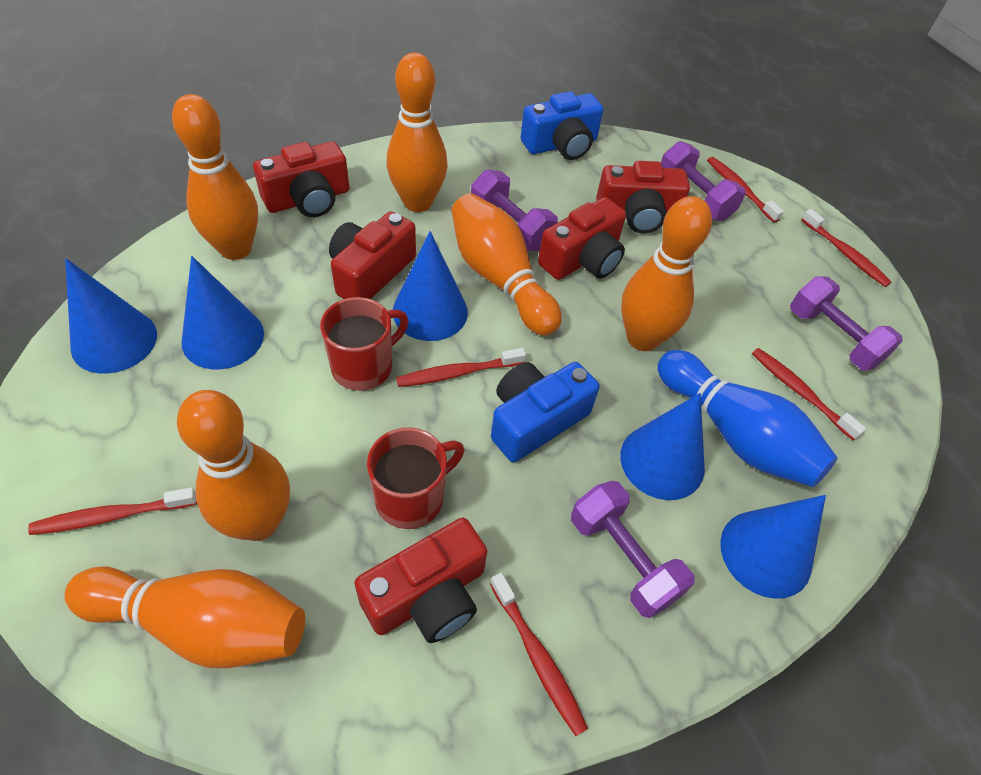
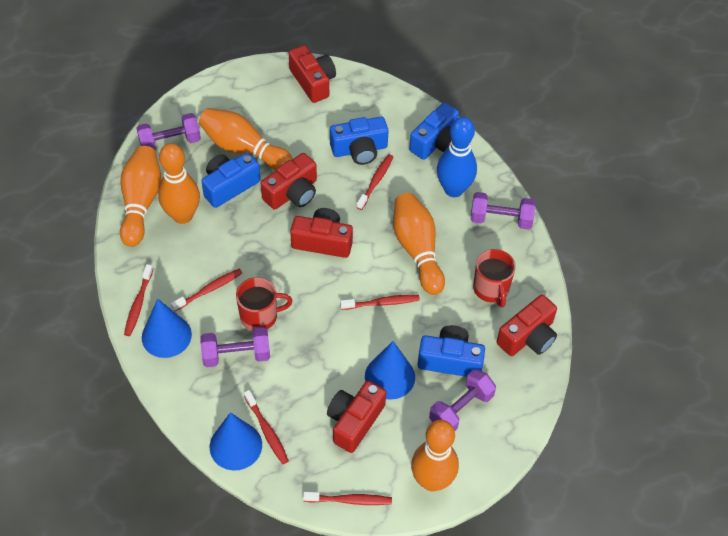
blue camera: [491,362,600,462] [521,91,603,160] = 2 -> [201,153,261,208] [330,117,389,165] [409,103,459,160] [417,325,485,377] = 4
blue cone: [65,258,157,374] [182,256,264,369] [393,231,468,341] [620,393,705,500] [720,495,826,599] = 5 -> [142,299,192,358] [210,412,262,471] [365,341,415,400] = 3
orange bowling pin: [65,566,305,668] [172,94,258,260] [177,390,290,541] [387,52,448,212] [451,194,562,336] [621,196,712,351] = 6 -> [120,146,162,247] [158,143,200,224] [199,108,293,170] [393,193,445,295] [411,420,459,491] = 5

